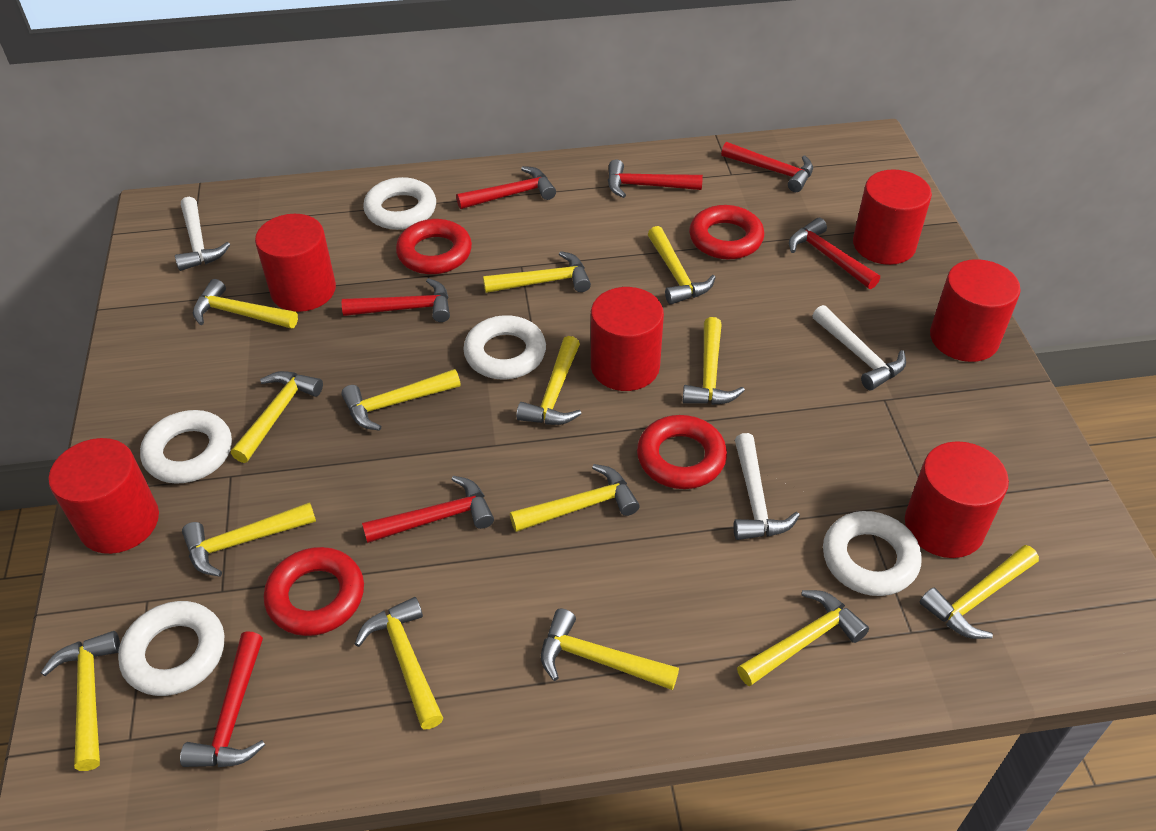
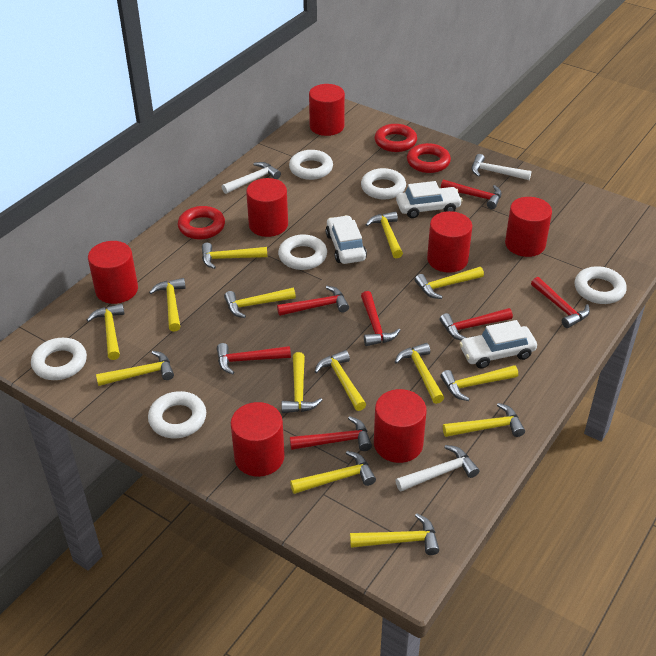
red cylinder: [49,438,159,554] [255,214,336,312] [591,287,664,391] [853,169,932,265] [905,441,1009,558] [930,259,1021,362] = 6 -> [88,241,138,304] [230,402,285,477] [246,178,288,237] [309,84,345,136] [374,389,427,463] [427,211,472,273] [505,197,552,257] = 7
red ring: [264,547,364,636] [396,219,472,274] [637,415,727,489] [689,205,764,259] = 4 -> [178,206,225,240] [375,124,417,152] [407,143,451,173] = 3
white car: none = 0 -> [326,215,367,264] [396,181,463,218] [459,320,537,369] = 3
white ring: [118,601,224,696] [140,410,232,484] [363,177,436,230] [463,315,546,379] [823,511,922,596] = 5 -> [31,338,87,380] [148,391,206,438] [278,234,327,270] [289,150,333,180] [361,168,406,200] [575,266,627,304] = 6

